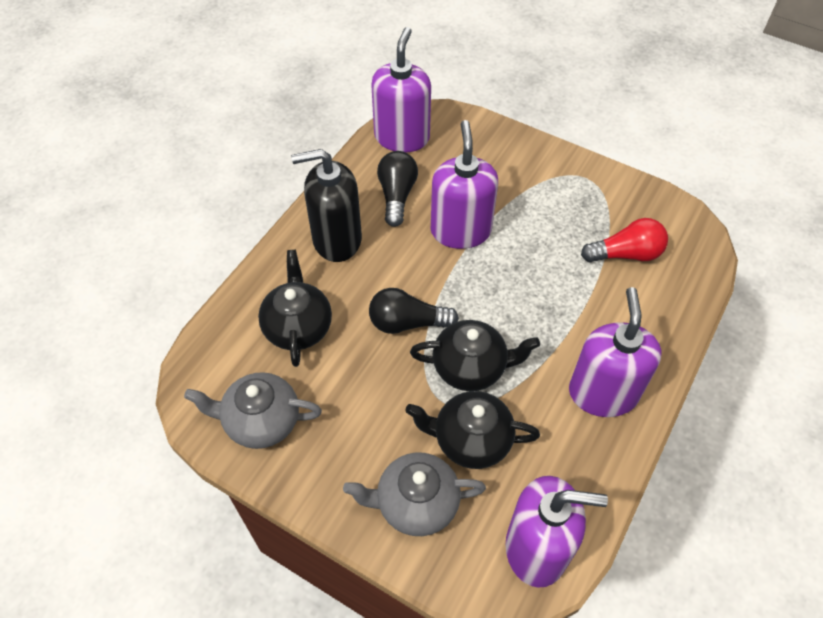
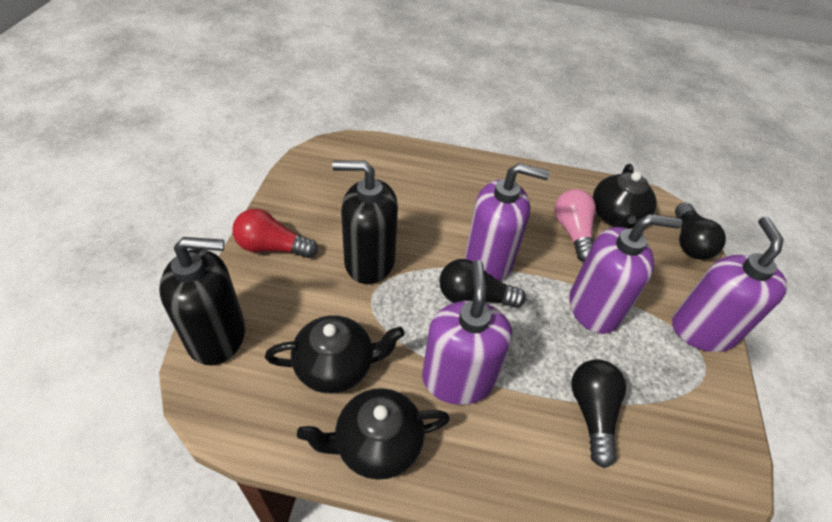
black light bulb: [369,288,459,334] [377,151,418,227] = 2 -> [439,259,526,308] [572,359,626,468] [675,203,726,260] = 3
black soap dispenser: [291,149,362,262] = 1 -> [159,237,245,365] [332,160,398,284] = 2
grey teapot: [184,372,322,449] [343,452,486,536] = 2 -> none = 0
pink light bulb: none = 0 -> [554,189,596,262] = 1

